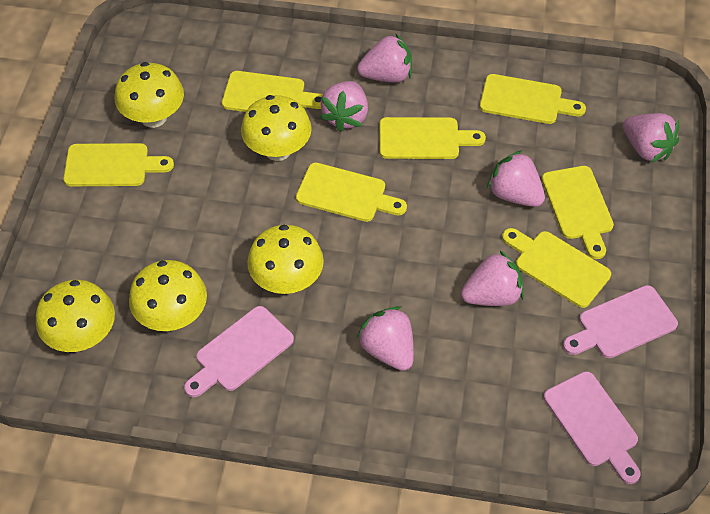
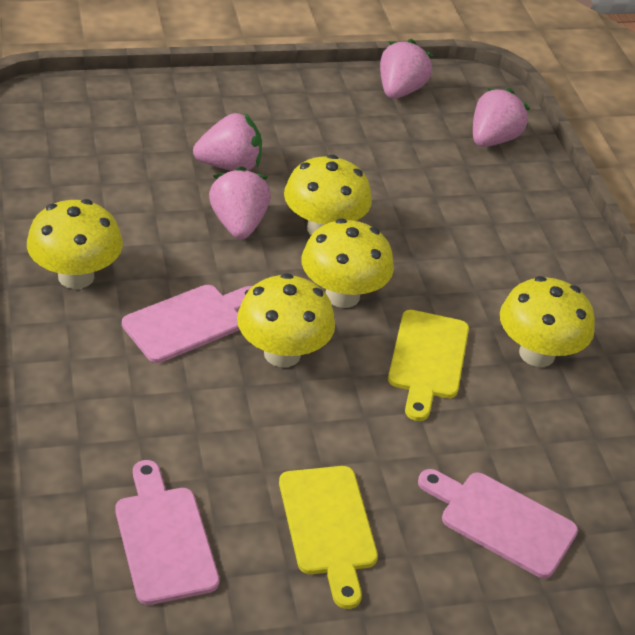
pink strawberry: [320,81,368,132] [357,34,412,83] [357,306,414,371] [461,251,524,306] [487,150,545,207] [623,113,679,163] = 6 -> [193,112,262,171] [209,166,271,239] [380,39,433,99] [473,88,530,147] = 4
yellow cutting board: [63,143,174,186] [222,71,323,112] [296,163,407,222] [380,117,486,159] [480,74,586,124] [502,228,611,308] [542,166,614,259] = 7 -> [279,466,378,609] [388,310,469,421] = 2

